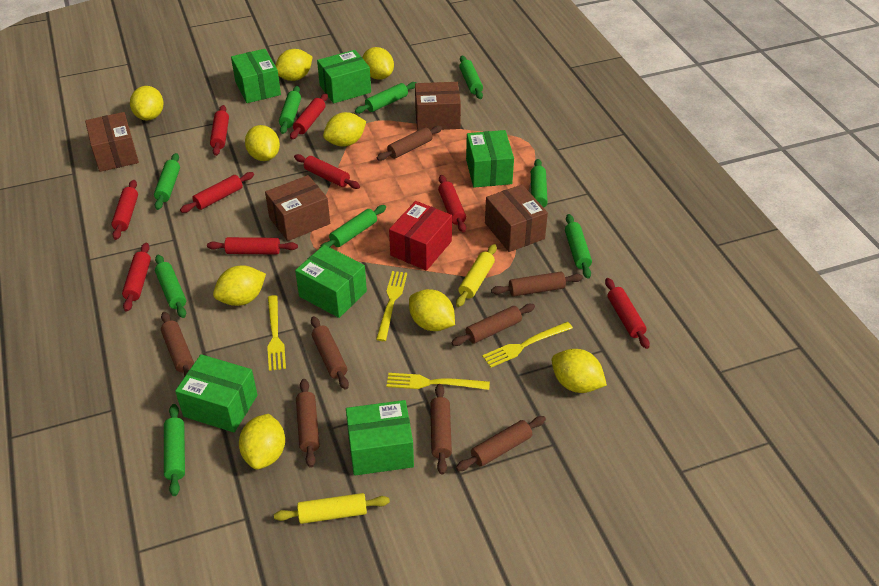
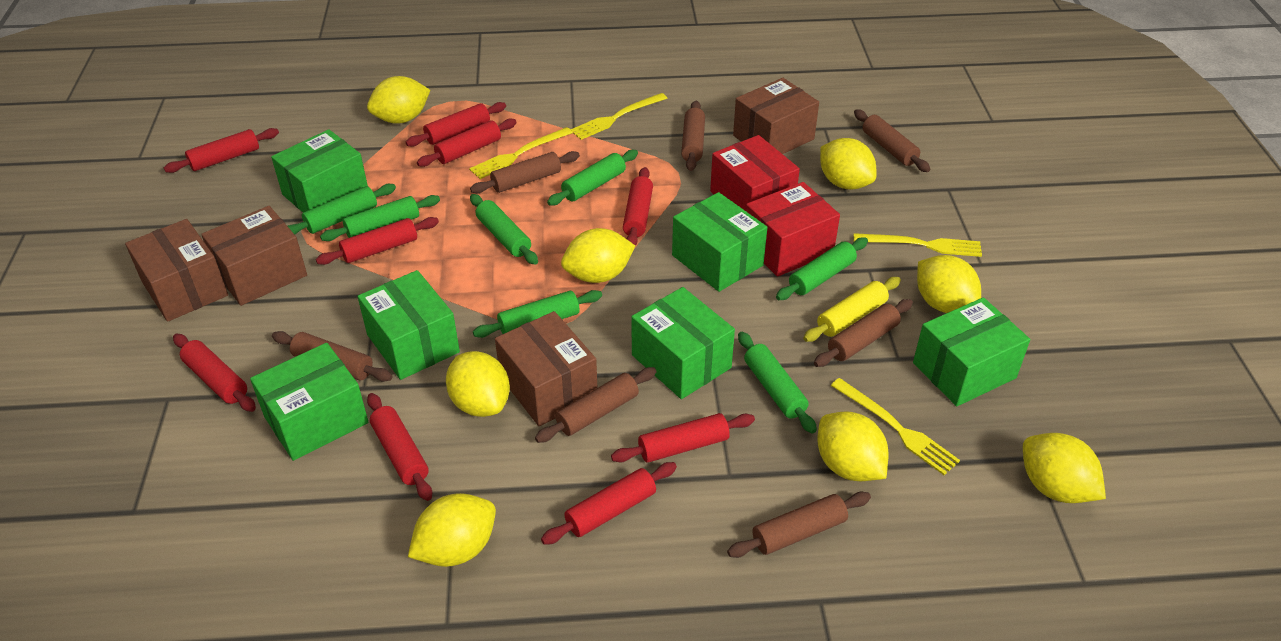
brown rolling pin: [161,312,194,377] [296,379,320,468] [311,316,349,390] [377,126,442,161] [430,384,452,475] [451,304,535,346] [456,416,546,471] [491,272,583,297] = 8 -> [272,331,392,382] [470,151,580,193] [535,367,657,443] [681,101,705,171] [727,492,871,558] [814,299,913,367] [854,109,930,172] = 7
green rolling pin: [154,153,180,210] [155,255,186,318] [164,404,185,496] [279,86,301,134] [319,205,386,249] [355,82,417,114] [459,56,483,99] [531,159,548,208] [565,214,592,279] = 9 -> [288,184,396,234] [320,195,440,241] [470,194,538,265] [473,290,602,338] [547,150,638,206] [738,332,817,434] [776,237,868,300] = 7
red box: [389,201,452,271] = 1 -> [710,135,800,211] [746,182,840,277] = 2
yellow lemon: [130,86,164,121] [213,265,266,306] [239,414,285,469] [245,125,280,161] [275,49,312,81] [323,112,366,147] [362,47,394,80] [409,289,455,331] [551,349,607,393] = 9 -> [367,76,430,124] [408,493,496,567] [446,351,510,417] [561,228,635,283] [817,411,889,481] [820,138,877,189] [917,255,981,313] [1023,433,1106,503] = 8
yellow rolling pin: [274,493,390,524] [456,244,497,307] = 2 -> [803,277,901,342] = 1

